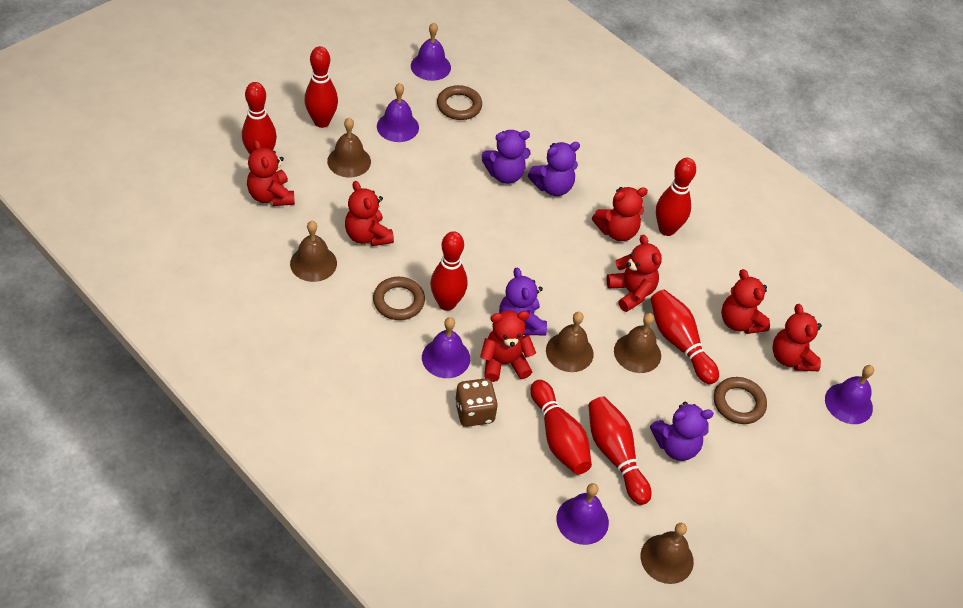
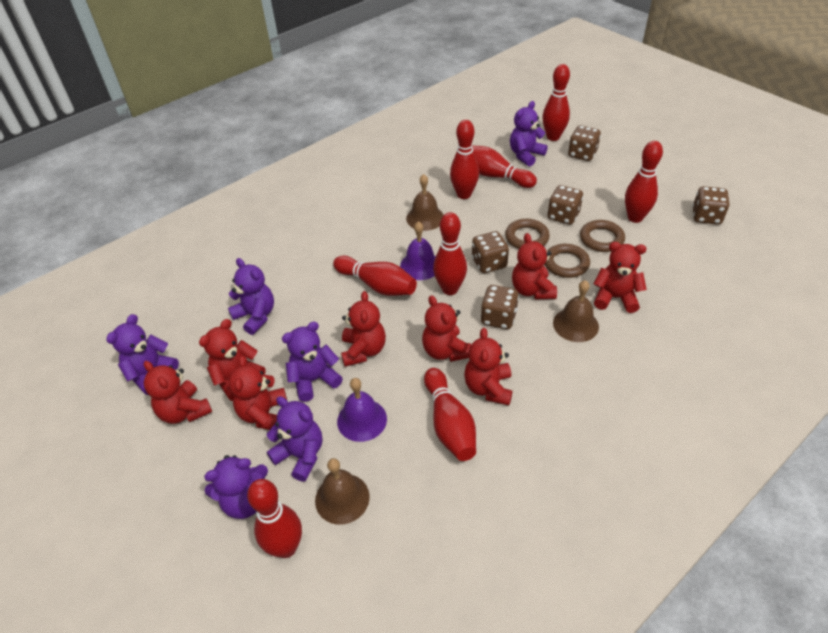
brown bell: [290,221,337,282] [327,118,371,177] [546,312,594,372] [614,313,661,373] [641,523,694,584] = 5 -> [315,458,370,524] [406,174,444,231] [553,280,599,342] = 3
brown dice: [455,378,498,427] = 1 -> [472,231,509,273] [481,285,519,329] [547,185,583,225] [568,125,601,161] [692,186,729,225] = 5
purple bell: [377,83,419,142] [411,23,451,81] [422,317,470,378] [556,483,609,545] [825,365,874,424] = 5 -> [337,378,387,442] [400,221,436,280] = 2
purple teddy bear: [482,130,531,184] [499,267,547,335] [528,142,580,196] [650,402,714,461] = 4 -> [106,314,179,395] [204,455,268,519] [228,258,274,335] [267,396,322,482] [282,322,343,402] [510,101,548,167] = 6
red bowling pin: [242,82,277,155] [305,46,338,128] [430,231,468,311] [530,380,592,474] [588,396,651,505] [651,290,719,384] [656,158,696,236] = 7 -> [247,479,302,558] [333,256,417,296] [424,368,476,461] [433,212,467,295] [450,120,479,199] [472,146,537,188] [543,64,570,141] [625,141,663,223] = 8
red teddy bear: [247,140,295,206] [345,181,394,246] [480,310,536,382] [592,187,648,241] [606,235,662,312] [721,269,770,334] [773,304,822,371] = 7 -> [144,361,212,424] [199,319,266,401] [229,356,287,430] [341,291,386,367] [422,295,471,362] [464,328,513,405] [512,233,557,299] [594,242,647,313] = 8

